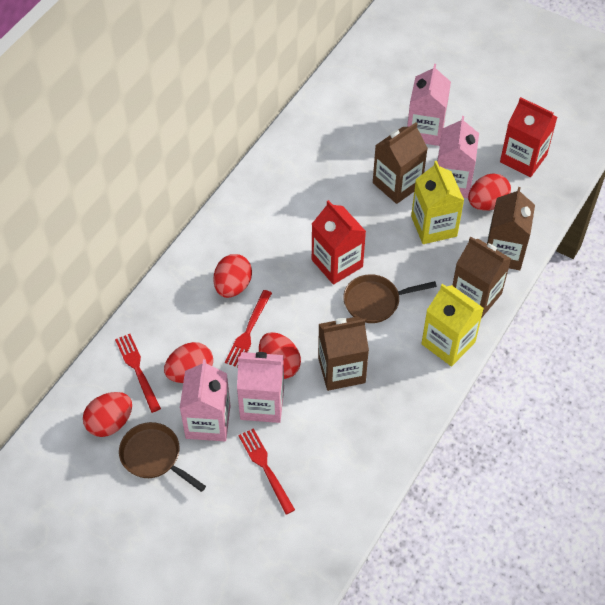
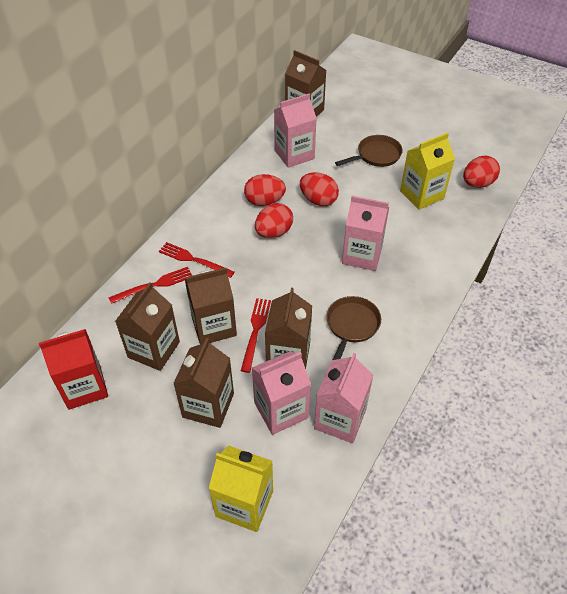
brown carton: [318,316,369,391] [373,122,428,204] [452,237,511,318] [487,187,535,270] = 4 -> [115,282,180,371] [173,338,234,428] [185,268,237,344] [265,287,312,369] [285,50,326,117] = 5
red carton: [312,200,366,285] [500,97,557,177] = 2 -> [39,329,108,410] = 1
red egg: [83,392,132,437] [164,342,213,383] [214,254,252,298] [259,332,301,379] [468,173,511,211] = 5 -> [244,174,286,206] [255,203,293,238] [300,172,339,206] [463,156,500,188] = 4

